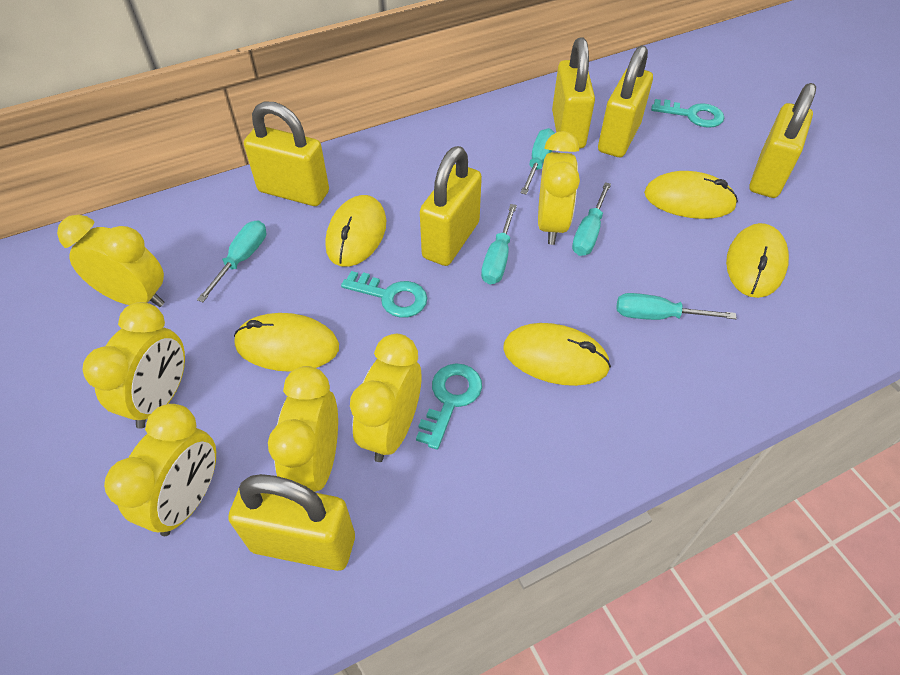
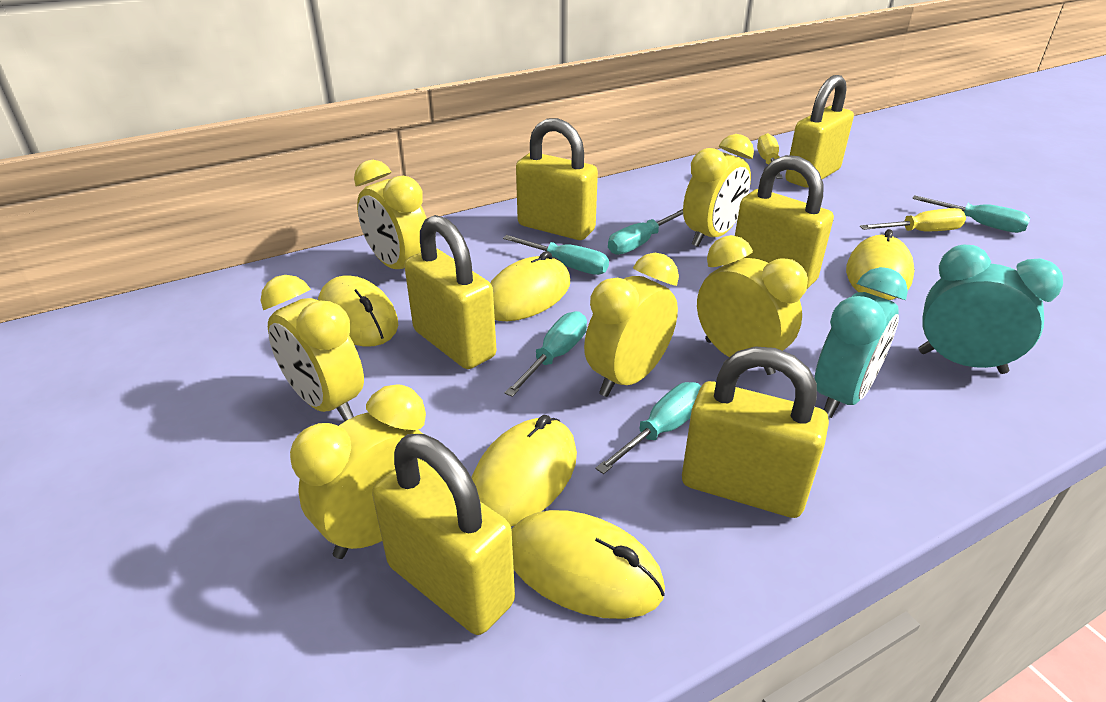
turquoise clock: none = 0 -> [815,267,908,418] [919,245,1063,374] = 2
turquoise key: [341,271,427,318] [416,363,482,450] [651,99,724,128] = 3 -> none = 0
yellow screwdriver: none = 0 -> [757,133,783,179] [860,208,966,231] = 2

